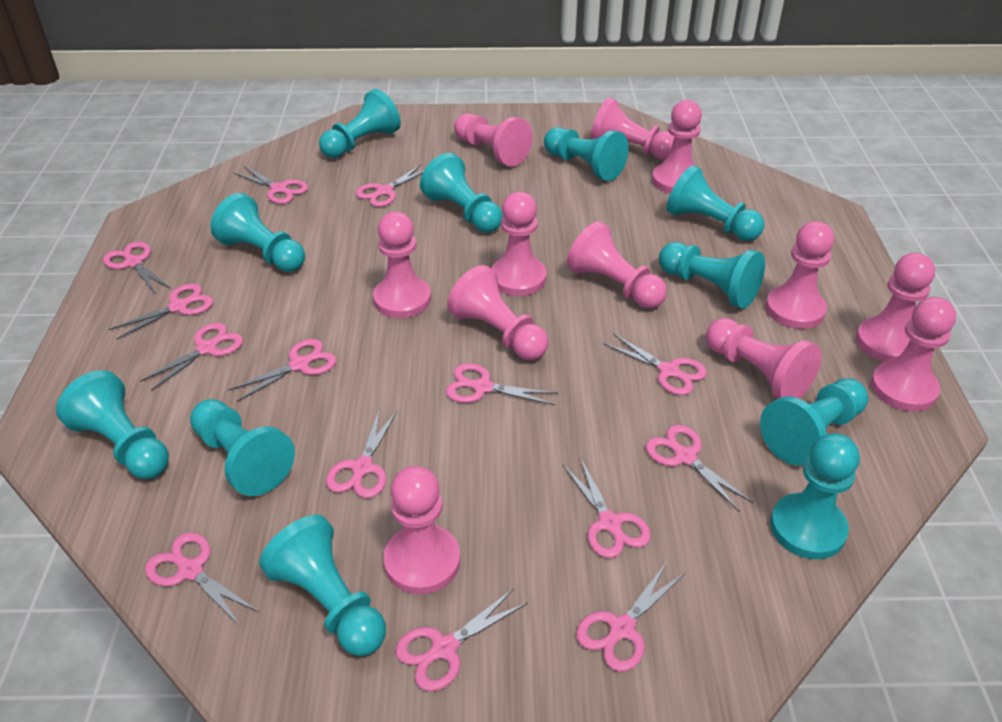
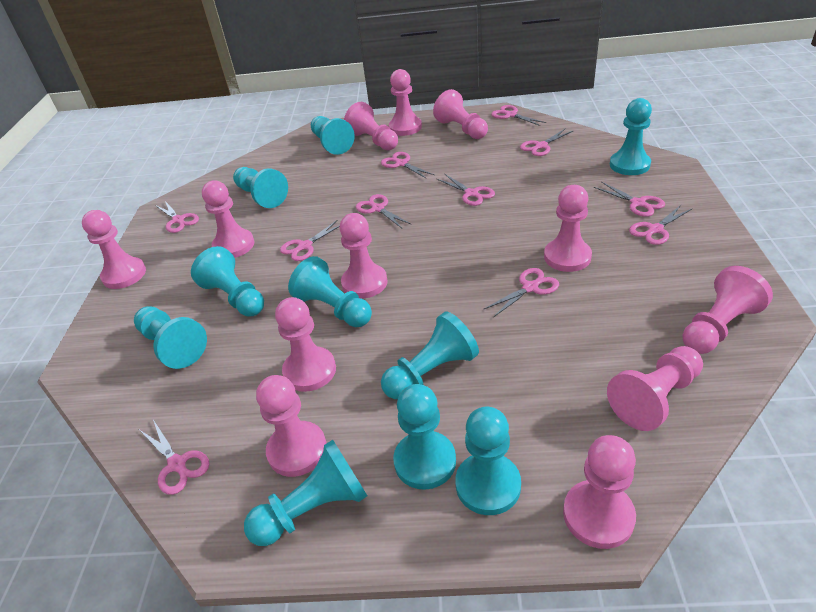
pink scissors: [103,241,171,294] [109,284,213,339] [140,323,243,391] [145,532,259,627] [228,339,337,402] [234,166,308,204] [326,409,398,498] [355,165,423,207] [395,588,528,691] [446,363,558,405] [563,457,651,558] [576,562,686,672] [603,333,707,395] [646,425,754,512] = 14 -> [140,420,209,495] [155,201,199,233] [280,220,340,261] [356,194,412,228] [381,152,434,179] [437,174,495,206] [483,268,559,317] [491,105,546,126] [520,128,574,156] [594,182,665,217] [629,205,693,245] = 11
turquoise pawn: [56,370,169,479] [190,399,295,496] [210,193,305,272] [259,515,386,656] [319,89,401,158] [420,153,502,232] [544,127,629,181] [659,242,765,309] [666,165,764,241] [760,378,868,466] [770,433,860,559] = 11 -> [134,306,207,369] [191,246,264,316] [233,167,288,208] [244,440,367,546] [288,256,372,327] [311,116,355,155] [381,312,479,399] [393,384,456,490] [455,407,521,515] [610,98,652,175] = 10

